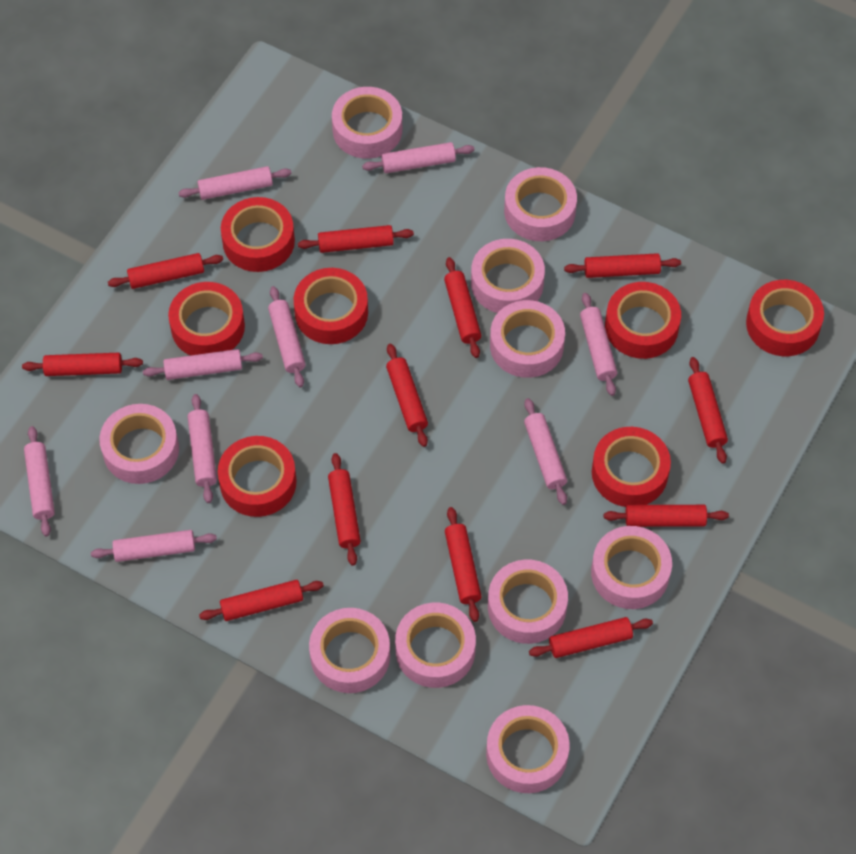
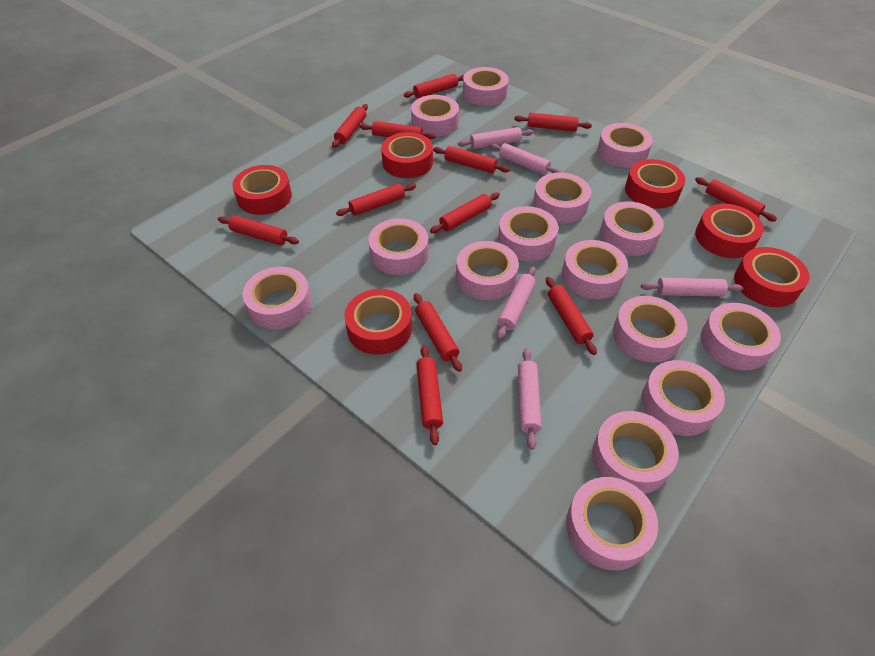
pink rolling pin: [24,426,55,536] [91,530,217,562] [143,349,263,380] [178,166,292,200] [188,394,217,503] [268,286,306,387] [362,142,475,173] [524,398,567,505] [580,293,617,396] = 9 -> [458,127,534,149] [489,143,562,175] [497,267,536,340] [518,348,542,450] [641,278,743,297] = 5
pink tape: [99,404,179,484] [309,608,390,693] [332,87,402,159] [395,603,476,688] [471,239,545,313] [486,705,570,793] [488,559,568,644] [490,300,565,378] [504,167,577,241] [591,526,672,609] = 10 -> [243,267,312,329] [368,218,429,275] [411,95,459,137] [456,241,519,300] [463,67,509,106] [498,206,558,261] [533,173,591,223] [562,240,628,299] [566,477,658,570] [592,411,679,494] [597,123,653,168] [600,201,664,256] [613,296,688,363] [641,360,725,436] [701,303,781,370] = 15
red tape: [168,282,245,356] [218,436,297,517] [221,197,295,272] [294,268,368,344] [592,427,671,507] [605,282,681,359] [746,280,824,356] = 7 -> [232,165,292,215] [344,289,412,355] [381,132,433,178] [625,159,685,209] [695,204,764,258] [734,247,810,307] = 6

